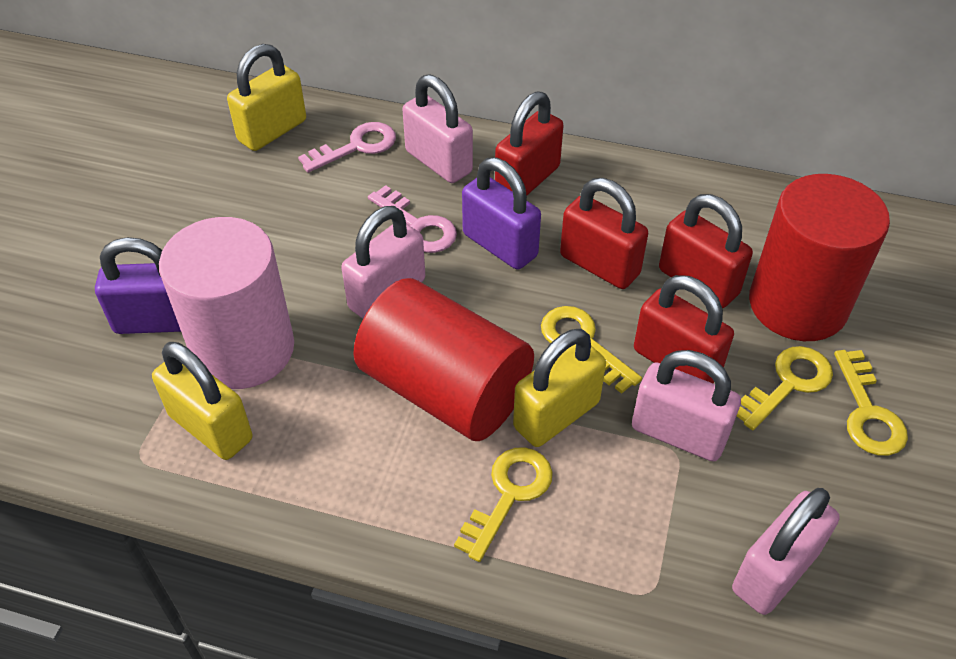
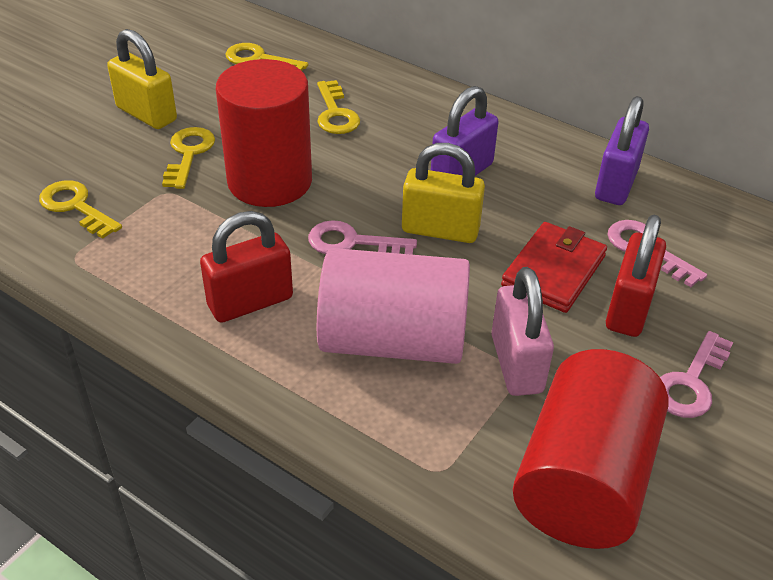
pink key: [298,122,396,173] [368,185,457,253] = 2 -> [308,220,417,255] [607,220,707,287] [660,331,733,418] = 3
pink padlock: [341,206,425,319] [402,74,473,183] [632,350,741,461] [732,488,839,615] = 4 -> [491,267,554,396] = 1
red padlock: [495,91,564,195] [560,178,648,289] [634,275,734,383] [659,194,753,308] = 4 -> [200,211,293,323] [606,215,666,337] = 2
red wallet: none = 0 -> [501,222,607,313] = 1
yellow padlock: [152,342,252,460] [227,44,306,151] [513,329,606,447] = 3 -> [107,29,177,129] [402,143,485,243] = 2

